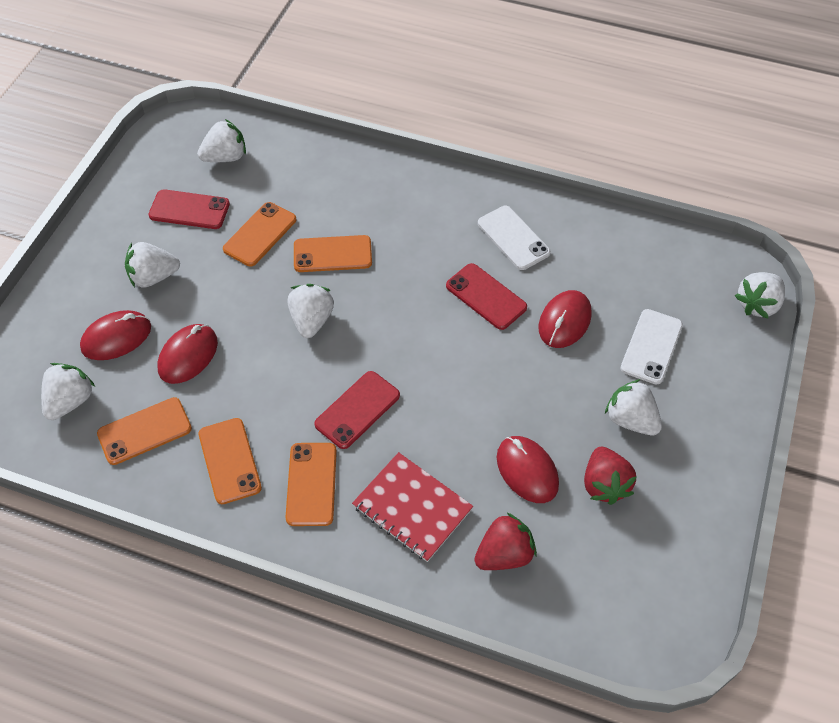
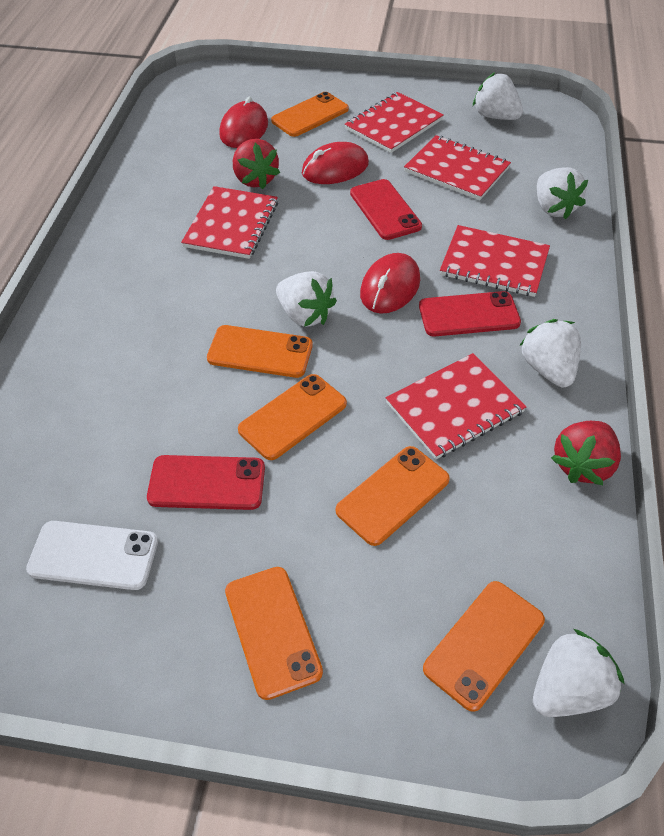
orange phone: [97,397,192,465] [199,418,262,504] [223,202,296,266] [285,443,337,526] [294,235,372,272] = 5 -> [207,325,313,378] [225,567,323,700] [238,374,347,460] [271,92,349,137] [336,446,450,546] [423,581,545,712] = 6
red mouse: [80,310,151,360] [157,324,218,384] [497,436,559,503] [539,290,592,348] = 4 -> [219,96,268,148] [302,142,369,184] [360,253,420,313] = 3
red notebook: [352,452,473,562] = 1 -> [181,186,278,259] [345,92,444,153] [385,353,527,459] [404,135,511,200] [440,225,550,297] = 5
white phone: [478,206,551,270] [620,309,683,385] = 2 -> [26,521,158,590] = 1
white strawberry: [41,363,95,420] [125,242,180,288] [197,119,246,162] [288,284,334,338] [605,379,662,435] [735,272,785,319] = 6 -> [276,271,337,327] [473,72,523,120] [519,319,581,387] [533,629,625,717] [537,167,588,219] = 5

